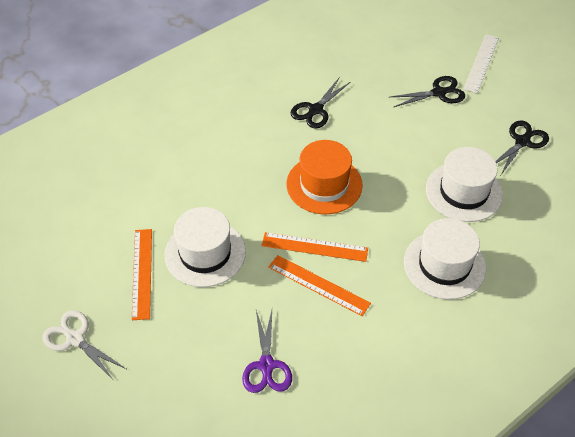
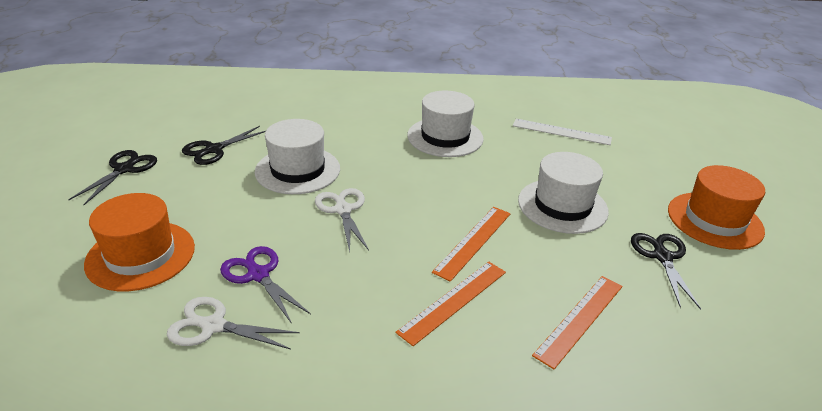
orange hat: [286,140,363,214] = 1 -> [84,193,195,291] [668,165,765,250] = 2
white scissors: [42,310,126,381] = 1 -> [167,297,300,349] [315,188,369,252] = 2

